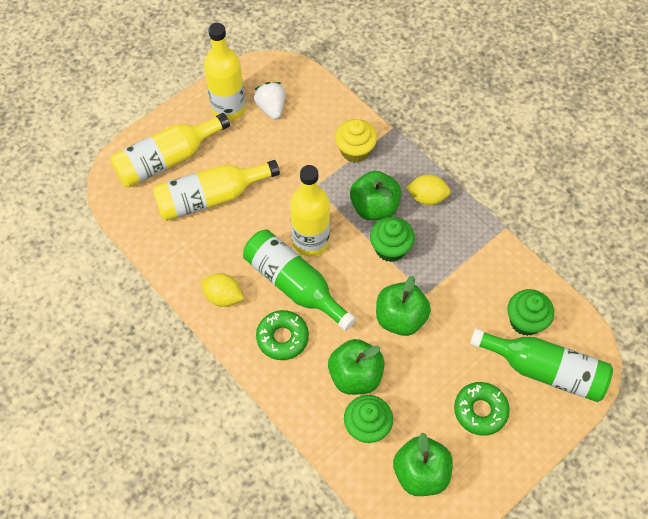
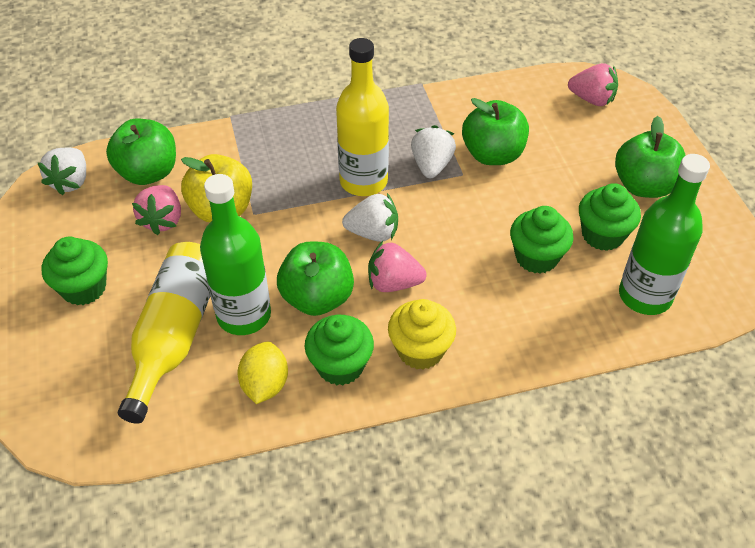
green cupcake: [344,395,393,443] [370,217,415,262] [507,289,554,336] = 3 -> [42,237,108,305] [305,315,374,385] [510,206,573,274] [579,183,641,251] = 4
green donut: [256,310,309,360] [454,382,510,436] = 2 -> none = 0
pink strawberry: none = 0 -> [132,185,181,235] [368,241,427,292] [568,63,618,106] = 3
white strawberry: [254,82,285,119] = 1 -> [38,147,86,195] [342,193,398,242] [411,125,456,178] = 3
yellow apple: none = 0 -> [181,154,252,222] = 1
yellow bottle: [110,113,230,188] [153,160,280,221] [204,23,246,121] [290,165,330,257] = 4 -> [118,242,210,424] [336,38,389,196] = 2
yellow lemon: [201,273,244,307] [406,174,451,205] = 2 -> [237,342,288,404] = 1

